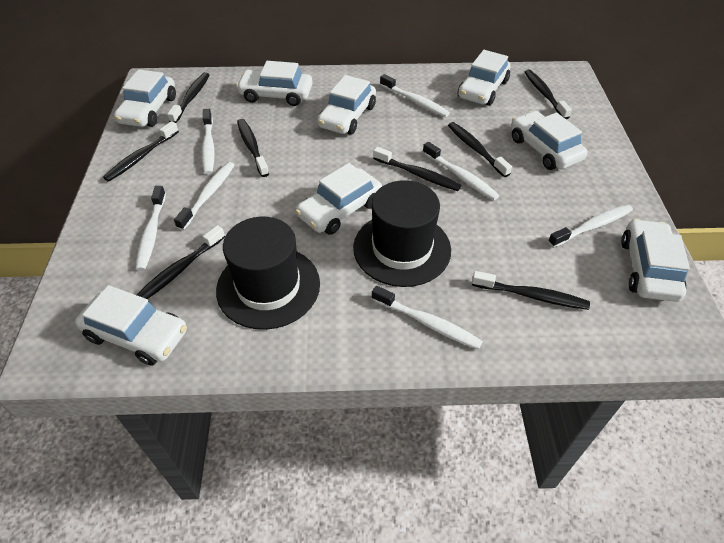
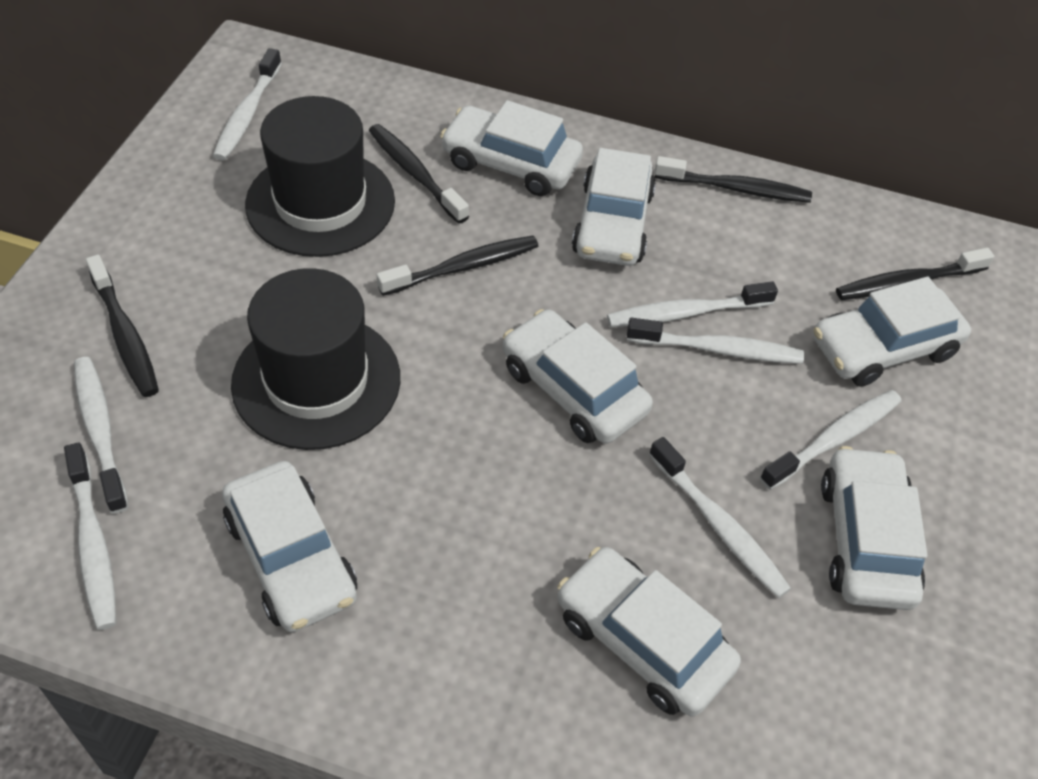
black toothbrush: [103,121,179,182] [137,225,225,299] [167,72,209,123] [237,119,269,177] [373,147,461,191] [448,122,512,177] [472,271,590,310] [525,70,572,119] = 8 -> [86,255,159,397] [369,124,469,224] [377,236,538,296] [654,156,812,203] [836,248,994,300] = 5
white car: [75,285,187,366] [114,69,176,127] [236,61,312,106] [295,163,382,235] [317,75,376,135] [458,50,511,106] [511,111,588,170] [621,219,690,302] = 8 -> [222,461,357,632] [440,100,583,196] [503,309,653,444] [557,547,741,717] [572,148,656,266] [813,277,971,387] [821,446,927,610] = 7

